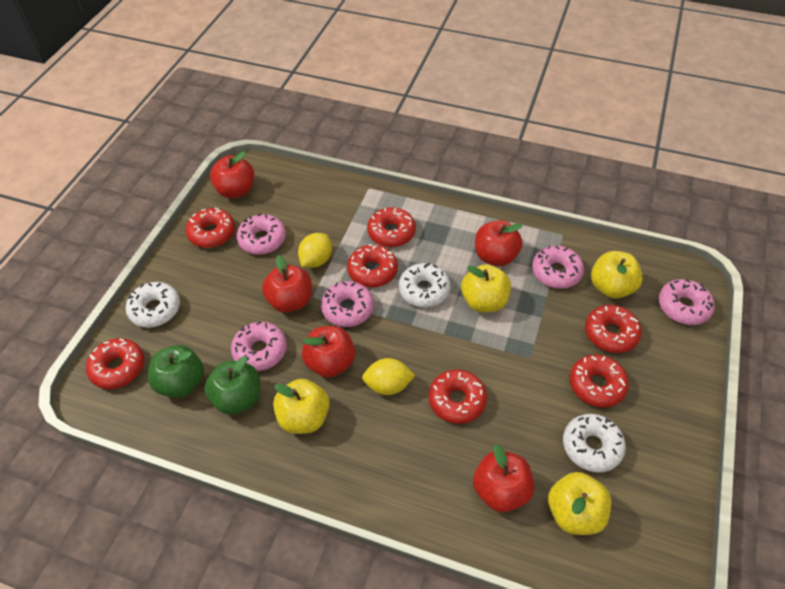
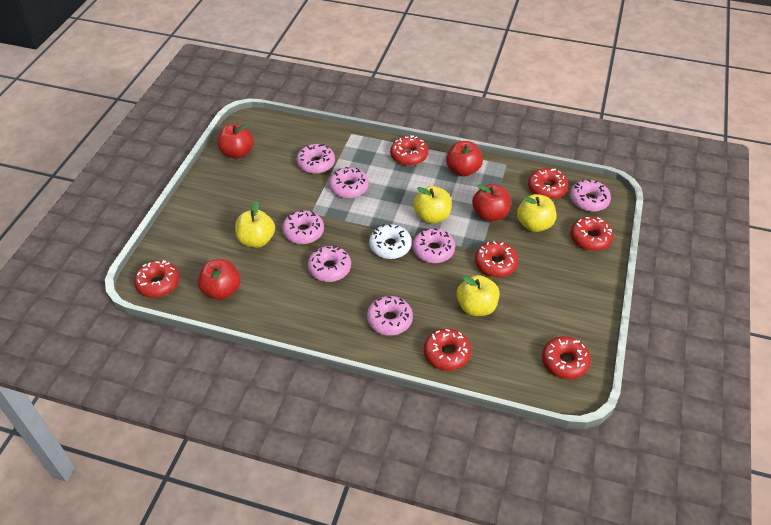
green apple: [148,345,204,398] [204,356,260,415] = 2 -> none = 0
pink donut: [231,321,287,371] [237,213,286,255] [321,281,374,327] [532,245,584,289] [659,279,715,325] = 5 -> [282,210,324,244] [297,144,335,174] [308,245,351,282] [329,167,369,198] [367,296,413,336] [413,228,455,263] [570,179,611,212] = 7
red apple: [210,151,254,198] [262,255,312,313] [302,326,355,378] [473,444,534,512] [475,220,523,266] = 5 -> [197,259,240,300] [218,124,254,159] [446,141,483,177] [472,184,511,221] = 4
white donut: [126,282,180,328] [399,263,451,308] [563,414,626,473] = 3 -> [369,224,412,259] = 1
yellow lemon: [298,233,332,268] [362,358,415,395] = 2 -> none = 0

